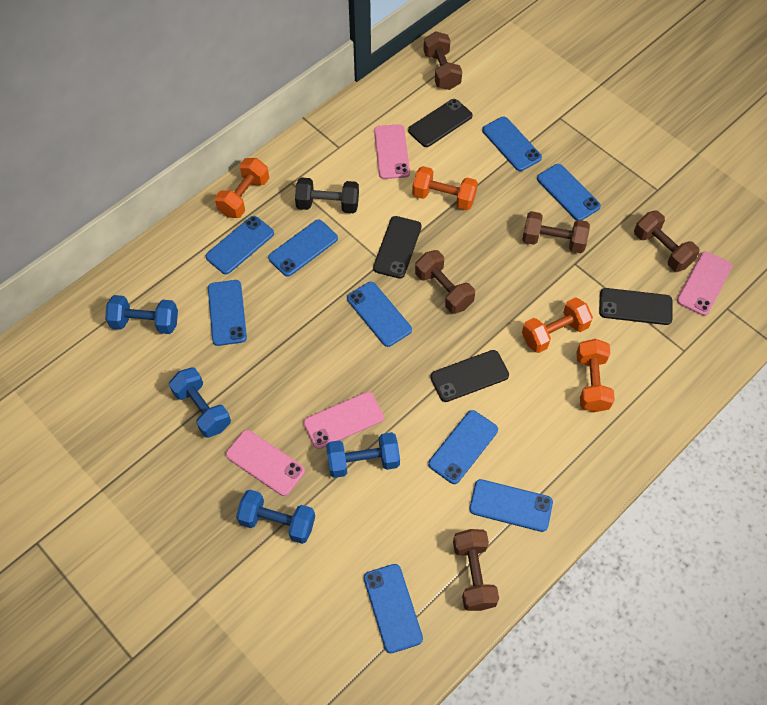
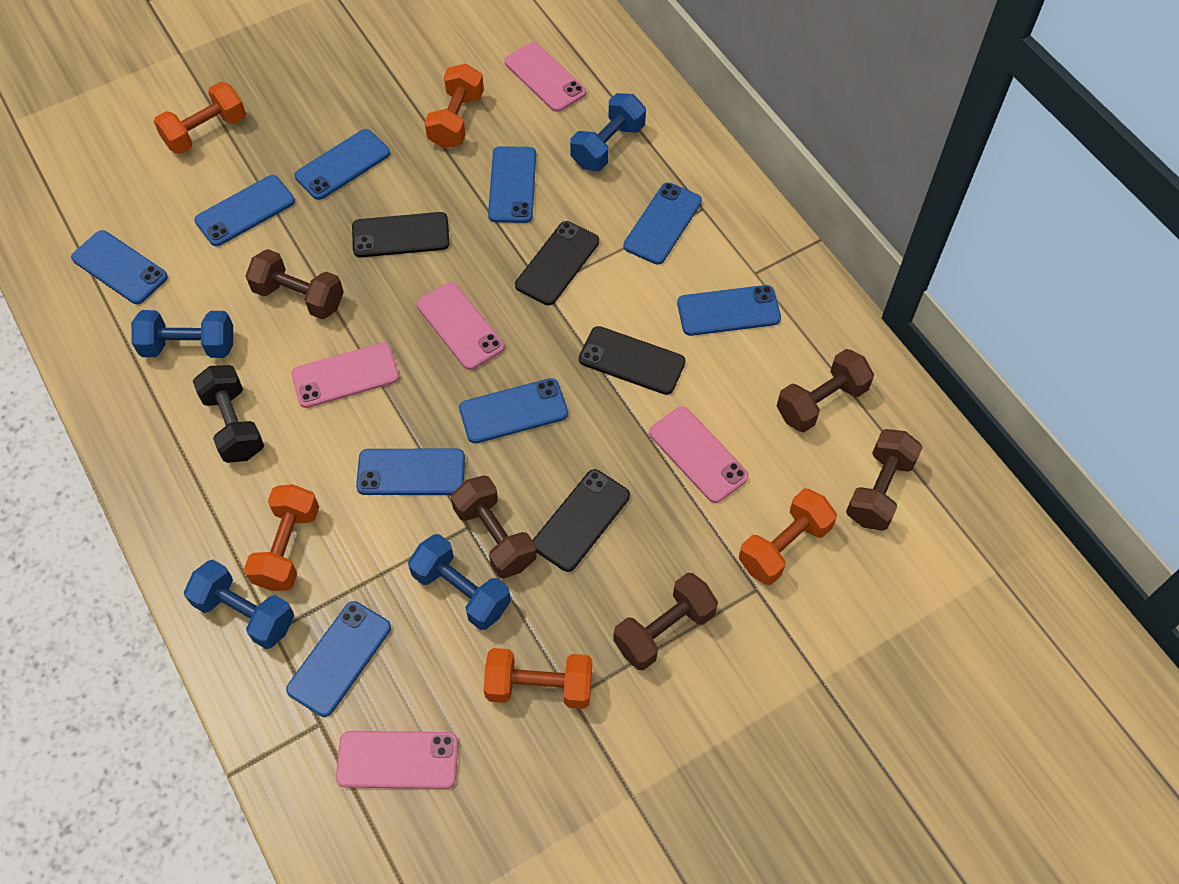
orange dumbbell: [215,158,269,218] [412,166,478,210] [522,297,593,353] [577,339,615,412] = 4 -> [154,82,246,154] [244,484,319,591] [424,63,484,148] [484,648,592,709] [739,489,837,585] = 5
pink phone: [226,430,305,496] [304,392,384,449] [374,124,410,179] [677,252,732,316] = 4 -> [291,343,399,408] [336,731,458,789] [417,282,504,370] [504,42,586,112] [649,407,749,503] = 5

